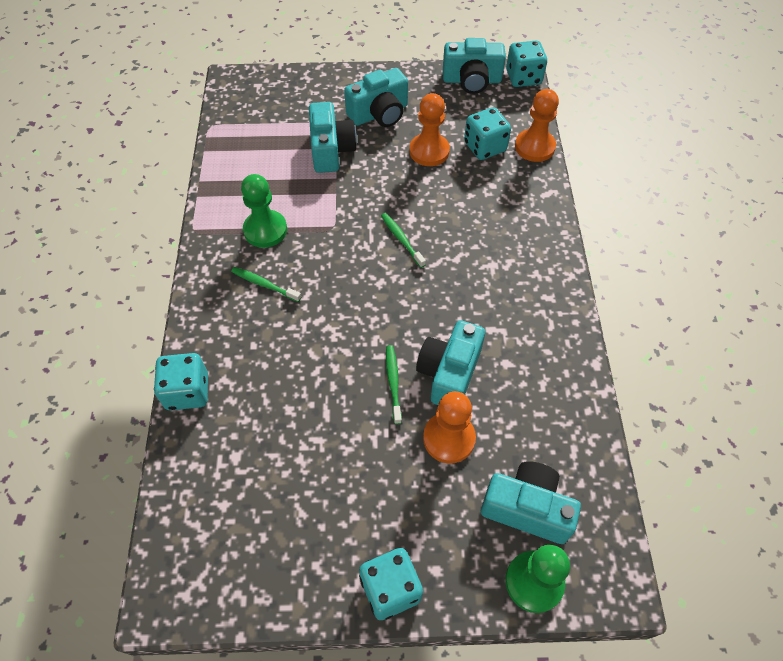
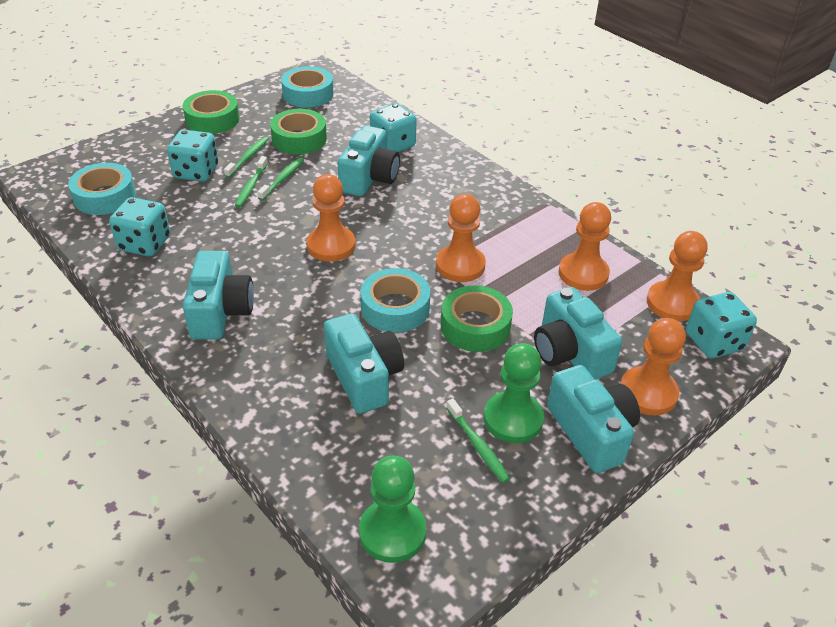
green tape: none = 0 -> [183,90,240,134] [270,109,327,154] [441,285,513,352] = 3
green toothbrush: [231,267,301,302] [381,213,426,268] [386,345,402,424] = 3 -> [224,137,268,178] [235,156,268,208] [257,157,304,200] [446,399,510,483] = 4
orange pawn: [409,93,450,166] [423,391,476,464] [515,89,559,162] = 3 -> [307,174,356,262] [436,194,486,282] [559,202,611,291] [620,318,686,416] [646,231,708,321] = 5
turquoise tape: none = 0 -> [68,163,136,215] [281,66,334,107] [361,268,430,333] = 3

